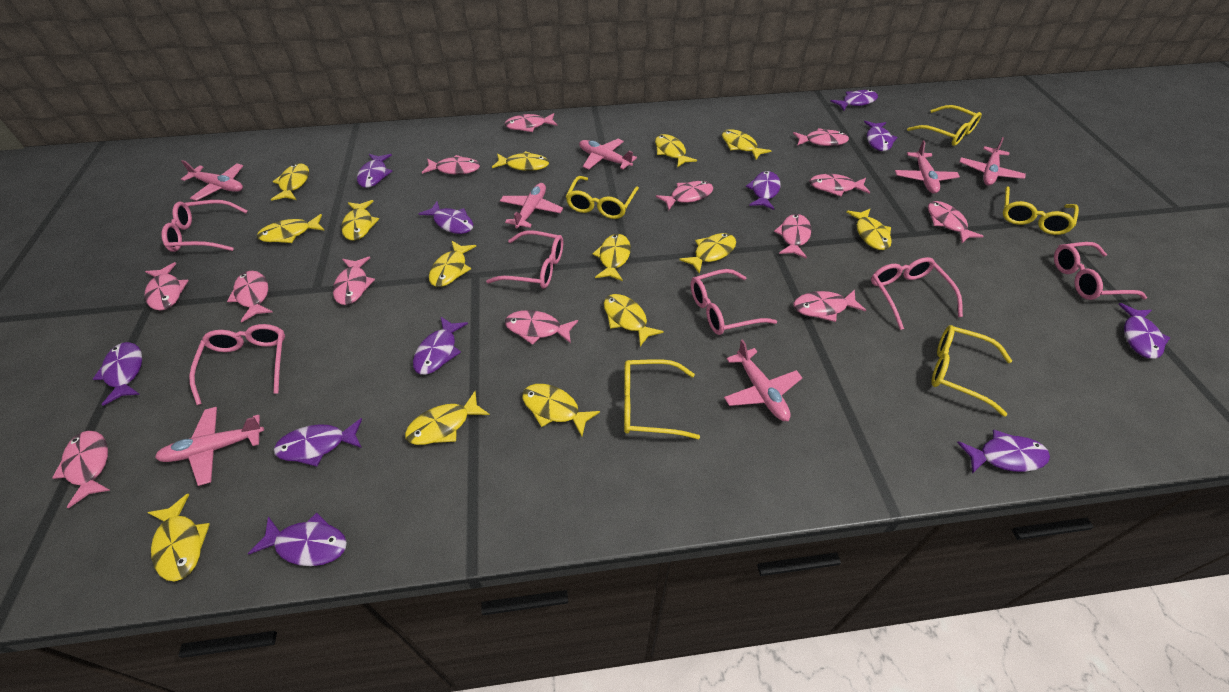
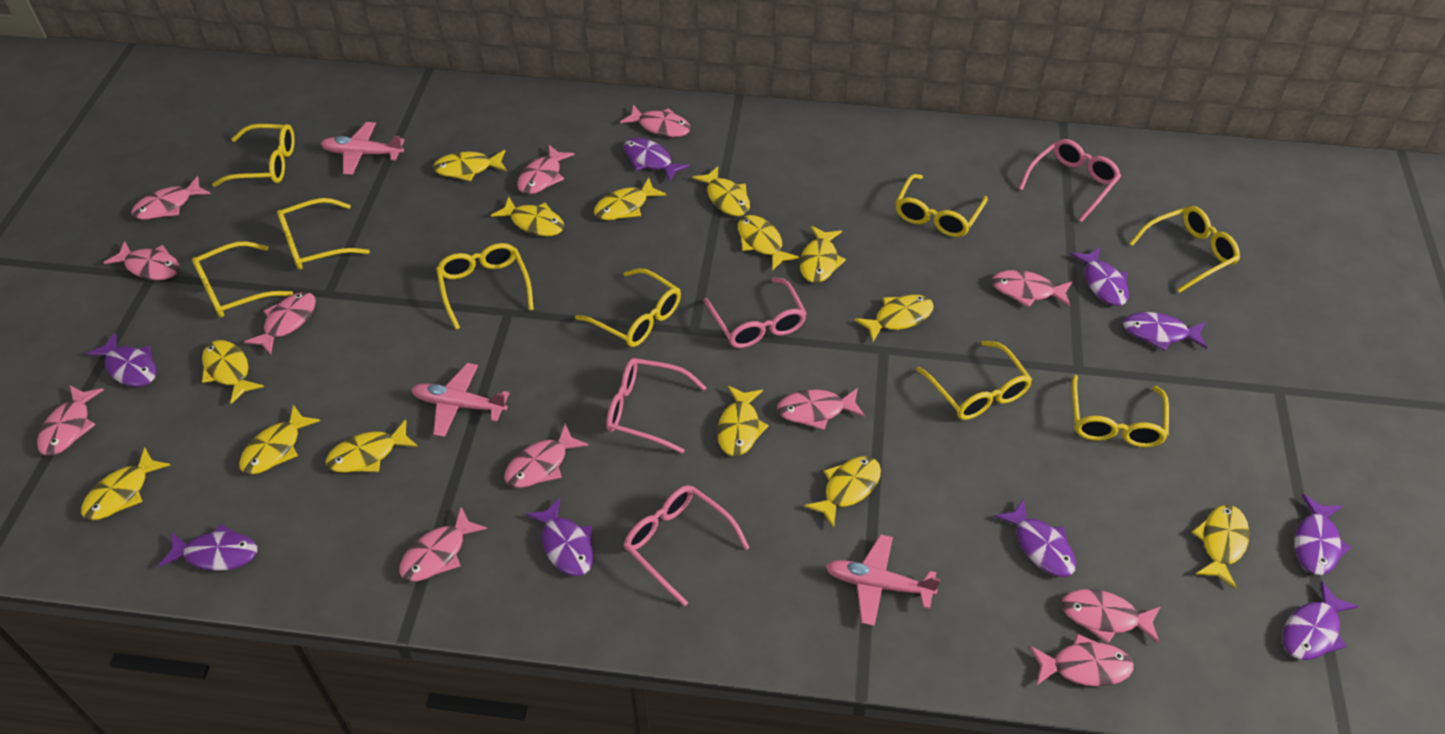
pink fish: [52,431,110,508] [145,262,189,311] [227,271,272,322] [333,257,375,305] [422,155,480,175] [504,113,558,132] [505,310,578,345] [656,181,713,210] [774,214,811,259] [793,128,849,146] [793,290,866,322] [809,174,870,197] [928,201,984,243] = 13 -> [37,385,104,456] [103,241,180,280] [131,176,211,220] [244,292,316,355] [399,507,487,581] [504,424,589,488] [517,145,575,194] [620,105,691,137] [777,388,865,430] [992,270,1072,307] [1030,634,1134,686] [1061,589,1161,643] = 12
pink glasses: [161,200,248,252] [189,324,285,405] [486,230,563,289] [691,269,777,335] [871,257,963,330] [1054,242,1147,300] = 6 -> [606,358,706,454] [624,485,749,607] [703,277,807,348] [1019,139,1121,222] = 4
pink plane: [155,407,264,486] [181,160,243,201] [500,183,563,228] [579,139,637,170] [724,339,802,421] [895,140,960,194] [959,137,1026,186] = 7 -> [321,122,404,175] [411,363,509,437] [826,534,941,626] = 3
purple fish: [93,342,142,406] [248,512,347,566] [274,418,362,467] [357,154,392,188] [413,317,468,375] [418,202,473,234] [746,171,781,210] [830,90,878,111] [864,121,897,151] [957,430,1050,474] [1118,303,1170,359] = 11 -> [86,333,157,387] [158,524,257,571] [526,498,593,576] [624,138,690,182] [994,499,1076,577] [1070,247,1129,306] [1123,312,1207,351] [1283,581,1359,660] [1295,494,1351,575] = 9
yellow glasses: [566,176,639,219] [624,359,700,439] [907,105,982,146] [931,325,1012,417] [1003,186,1079,235] = 5 -> [192,241,293,318] [212,124,295,187] [277,198,370,270] [436,243,534,329] [575,268,681,347] [895,174,988,237] [916,341,1032,420] [1072,375,1169,447] [1129,206,1240,293] = 9

